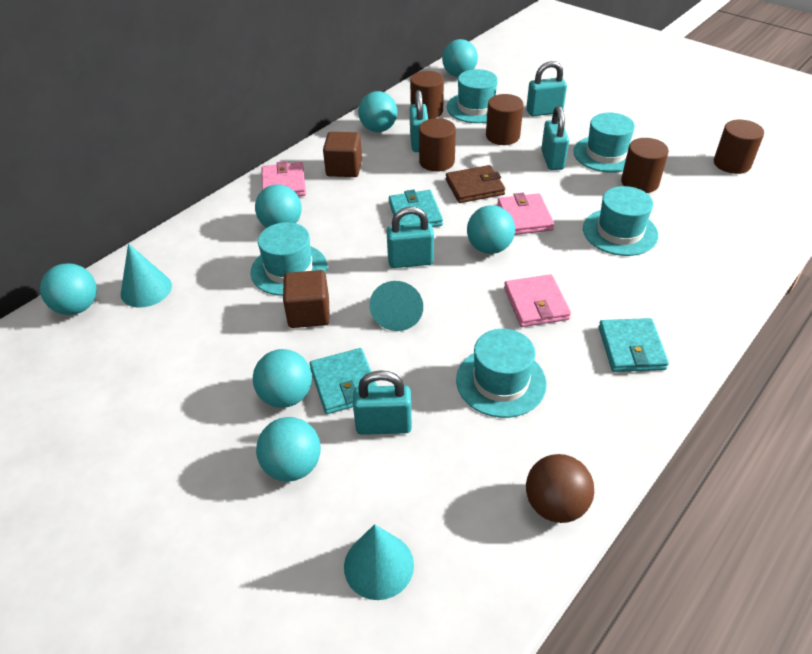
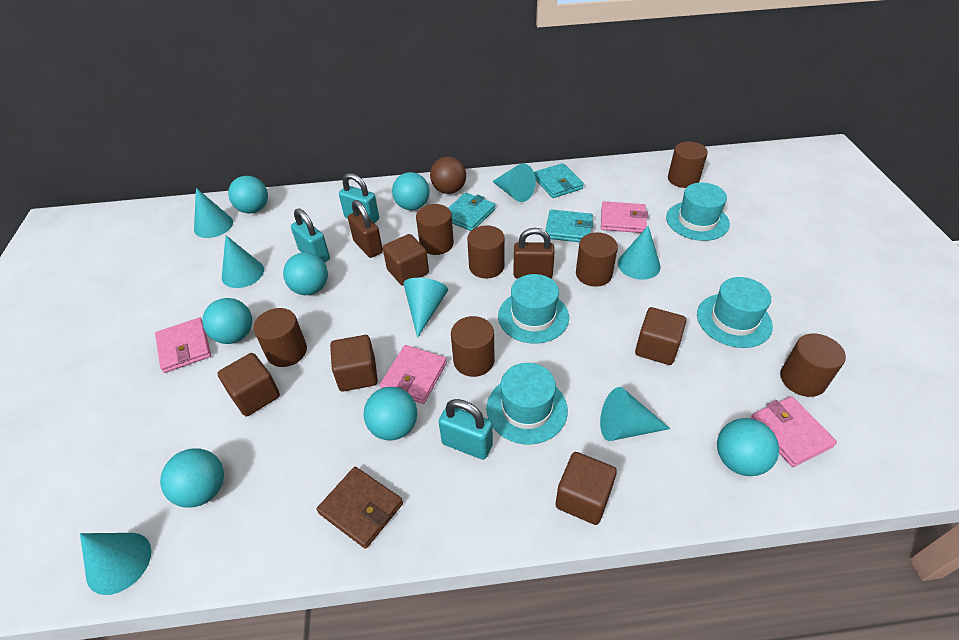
brown cube: [283,270,330,328] [323,132,362,177] = 2 -> [217,353,280,417] [330,335,378,392] [383,234,429,286] [556,452,617,525] [635,307,686,365] = 5
brown cylinder: [410,71,444,119] [419,118,456,172] [486,94,524,145] [621,138,669,193] [714,120,764,174] = 5 -> [253,308,307,367] [416,204,454,255] [451,316,495,377] [467,225,505,278] [576,232,618,287] [668,141,708,188] [780,334,846,397] = 7
brown padlock: none = 0 -> [348,200,383,258] [513,228,555,278] = 2
pink wallet: [261,161,306,196] [497,193,554,235] [504,274,571,327] = 3 -> [155,318,211,373] [380,345,447,404] [601,201,648,233] [750,396,837,467] = 4
turquoise cone: [121,243,172,308] [344,524,414,600] [369,281,423,331] = 3 -> [80,533,151,595] [194,188,233,238] [222,236,264,288] [404,278,448,338] [492,164,536,202] [600,387,670,441] [618,226,661,280] = 7
turquoise hat: [251,222,328,296] [447,69,498,123] [456,329,547,418] [573,113,635,173] [583,186,658,256] = 5 -> [487,363,568,445] [498,274,569,344] [666,183,730,241] [697,277,773,348] = 4
turquoise padlock: [353,370,412,435] [387,206,434,268] [410,90,428,152] [526,61,567,116] [541,106,569,170] = 5 -> [291,208,330,263] [339,173,379,223] [438,399,493,460] = 3

